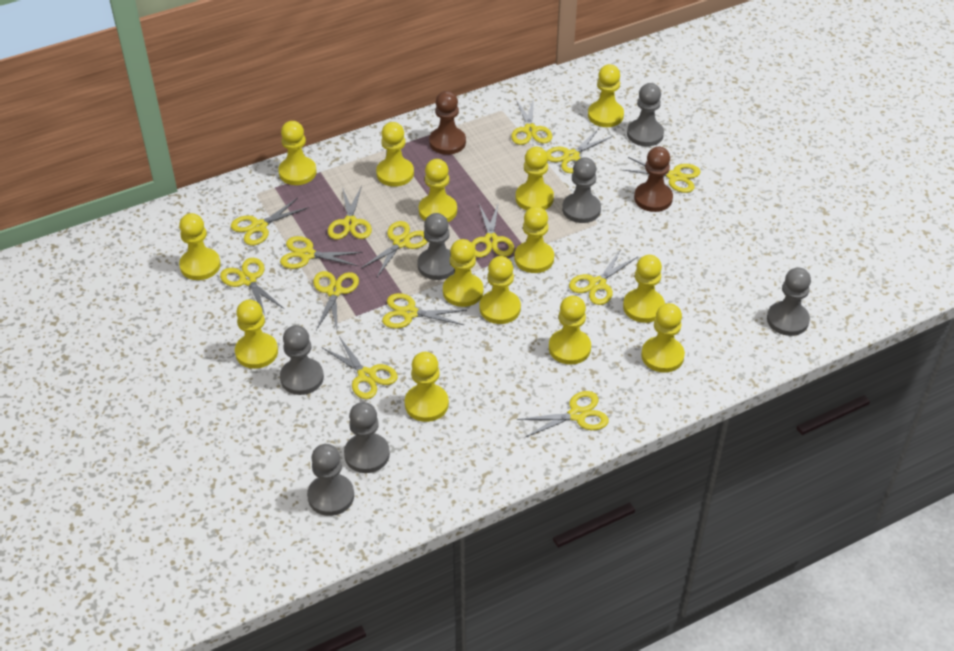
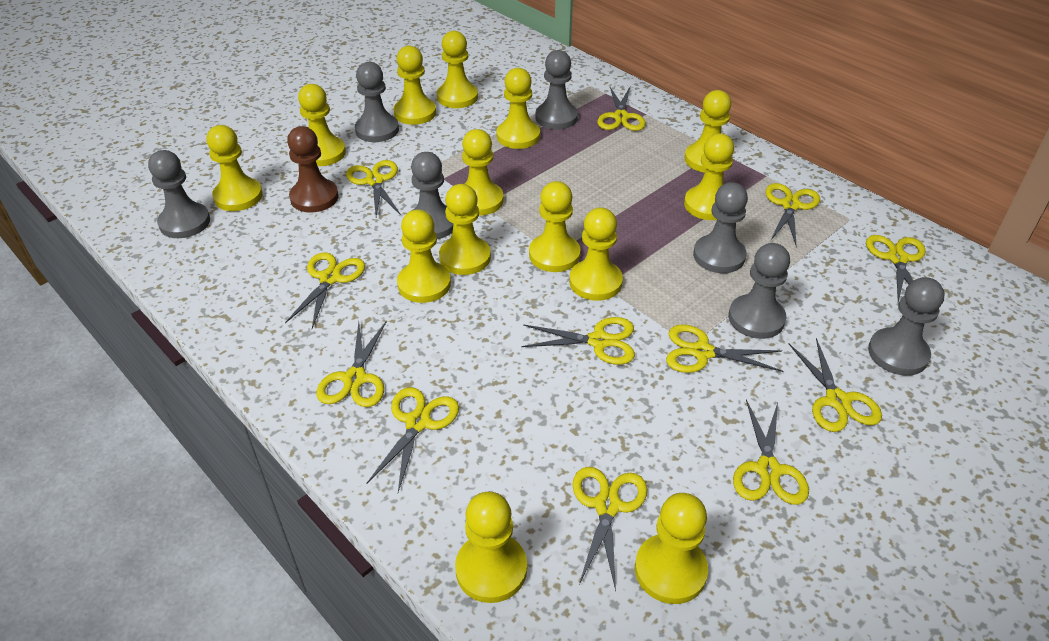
brown pawn: [429,91,466,155] [634,147,673,212] = 2 -> [287,126,339,213] = 1
yellow scissors: [220,258,284,315] [231,198,309,245] [280,236,363,269] [313,271,359,330] [323,337,398,399] [328,186,372,239] [360,221,428,277] [382,293,467,329] [472,202,514,257] [511,97,553,145] [517,391,609,438] [547,129,613,173] [569,249,637,305] [623,157,700,193] = 14 -> [285,252,365,328] [316,321,387,407] [346,160,401,216] [366,387,459,492] [521,317,635,365] [572,467,647,591] [597,87,646,131] [666,324,784,373] [733,399,809,505] [765,183,820,247] [789,338,882,432] [866,235,926,302] = 12

